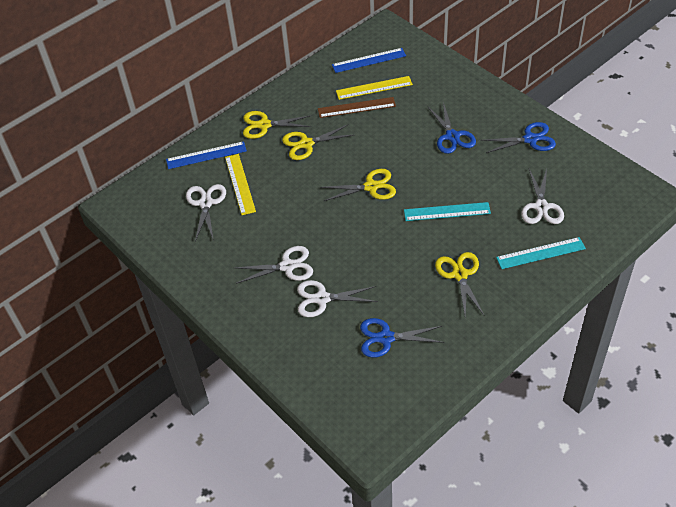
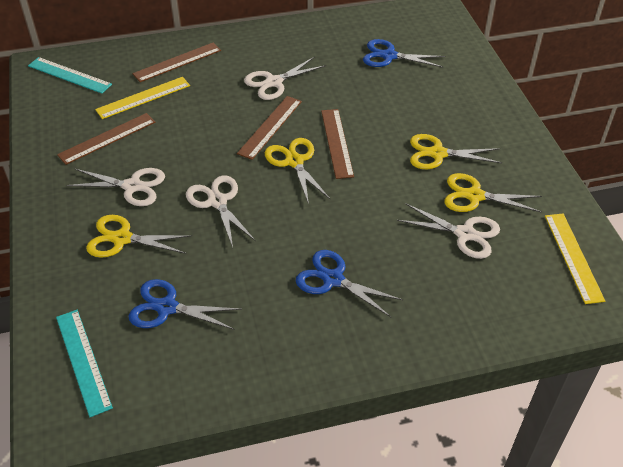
blue ruler: [166,141,247,169] [332,48,406,73] = 2 -> none = 0
brown ruler: [318,97,396,118] = 1 -> [57,113,155,165] [133,43,221,82] [237,96,302,160] [321,109,354,179] = 4

